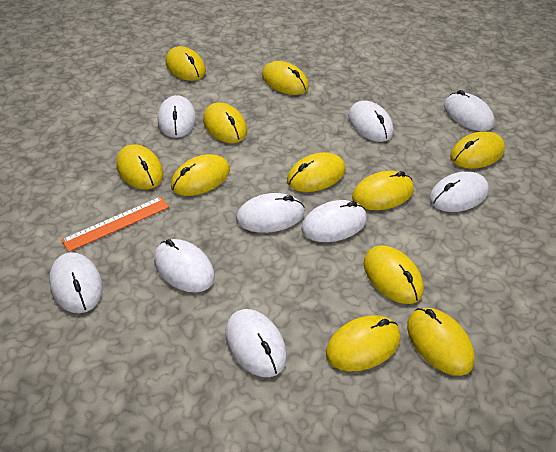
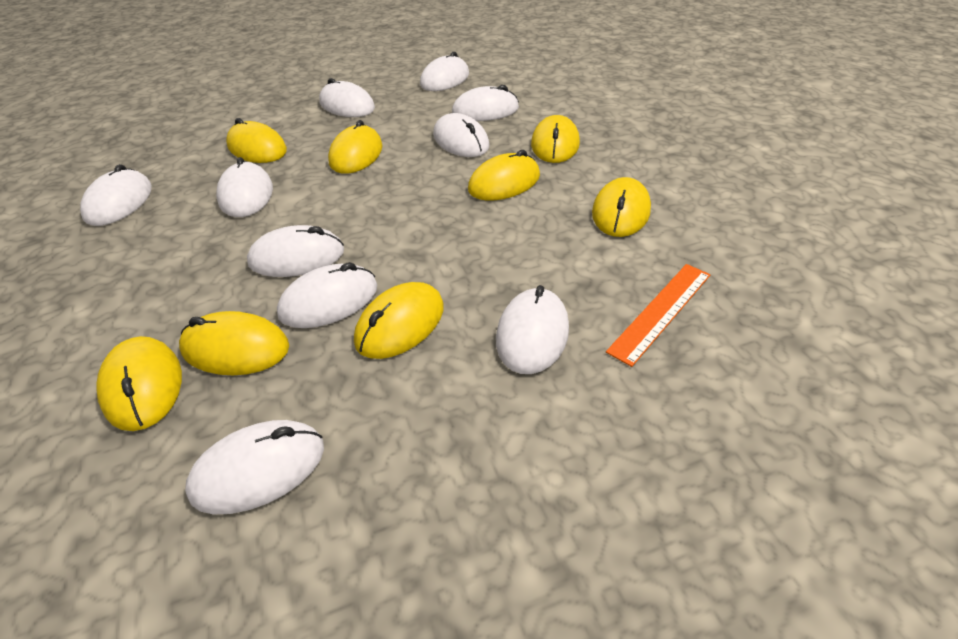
white mouse: [49,252,103,313] [154,239,215,293] [158,95,196,138] [226,309,287,377] [236,193,304,233] [301,200,367,242] [348,101,394,142] [429,171,489,212] [444,90,494,131] = 9 -> [80,164,152,226] [185,420,324,514] [216,157,273,217] [247,225,344,277] [277,262,377,328] [319,78,375,117] [420,52,469,91] [433,113,490,157] [452,85,519,121] [496,285,569,374] = 10
yellow mouse: [116,144,163,190] [166,46,206,81] [171,154,230,196] [203,102,247,143] [262,61,309,95] [287,152,345,192] [326,315,400,372] [352,171,414,210] [364,245,424,304] [407,308,475,376] [450,131,505,169] = 11 -> [96,336,182,431] [179,311,289,375] [226,118,287,163] [328,120,383,174] [354,282,444,359] [468,150,540,201] [531,115,580,163] [592,177,651,237] = 8

